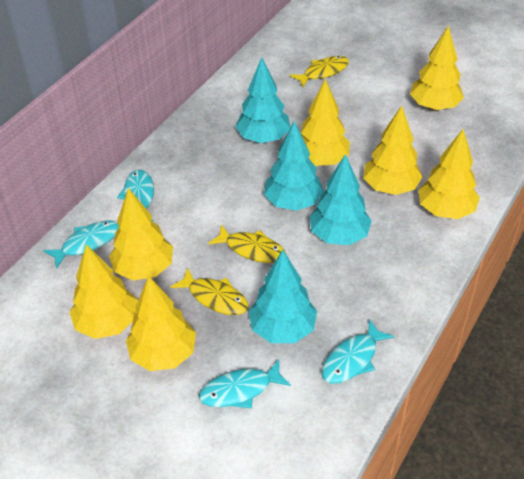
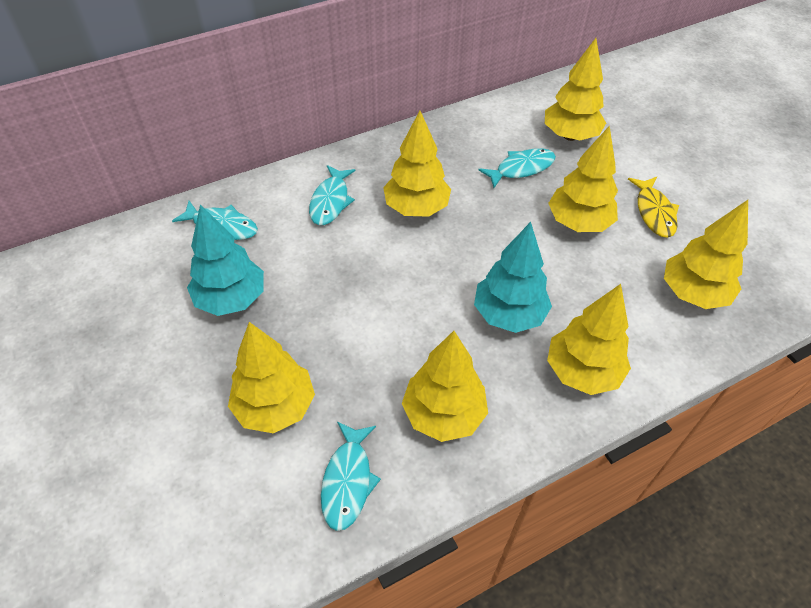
turquoise tree: [235,57,290,143] [249,250,317,343] [264,121,324,211] [310,154,372,245] = 4 -> [187,205,264,316] [474,222,552,333] = 2
yellow fish: [170,268,249,315] [208,225,286,263] [290,56,349,87] = 3 -> [628,177,679,238] = 1

